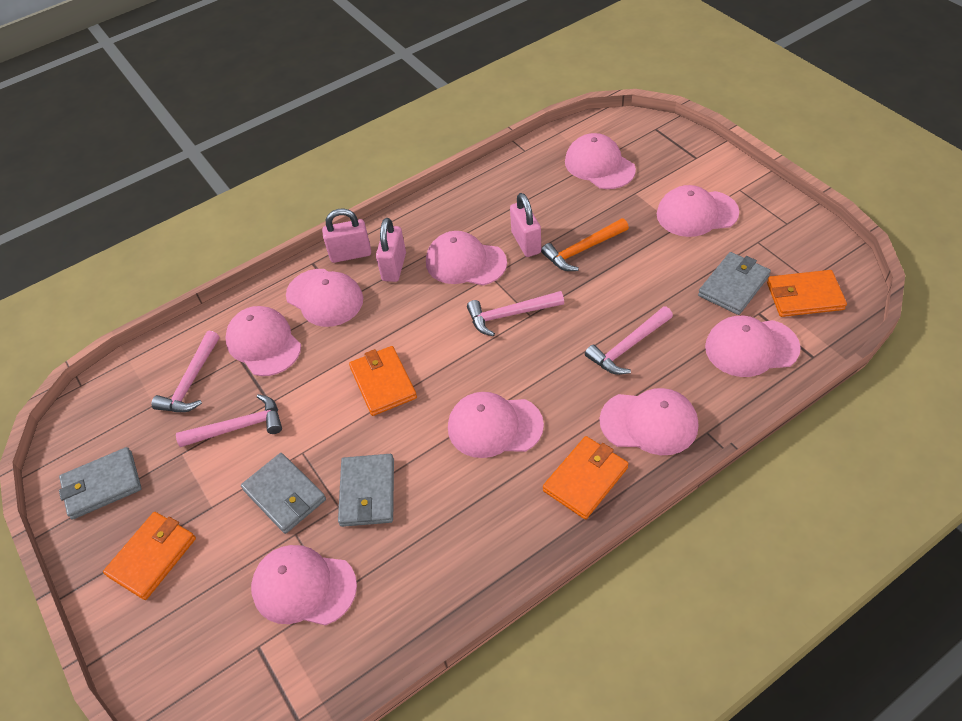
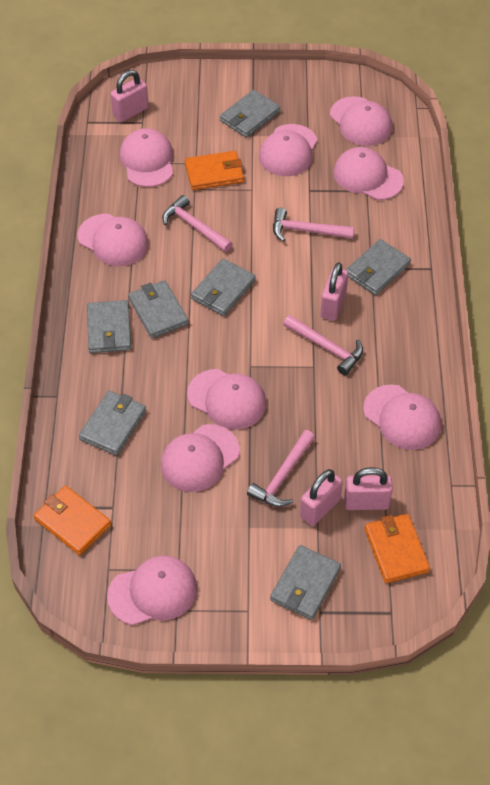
grey wallet: [59,447,142,520] [241,453,326,534] [338,454,394,527] [698,252,771,315] = 4 -> [79,391,146,456] [87,300,131,353] [128,280,189,338] [191,259,256,316] [220,90,280,138] [270,545,341,620] [346,239,411,295] = 7
orange hammer: [541,218,629,271] = 1 -> none = 0
orange wallet: [103,512,196,600] [349,346,417,416] [543,436,628,519] [767,270,847,317] = 4 -> [34,486,111,555] [185,151,244,190] [365,514,430,583] = 3
pink padlock: [322,209,371,263] [376,218,406,282] [510,193,541,257] = 3 -> [111,70,149,122] [300,469,343,526] [320,262,348,321] [344,467,393,510] = 4

